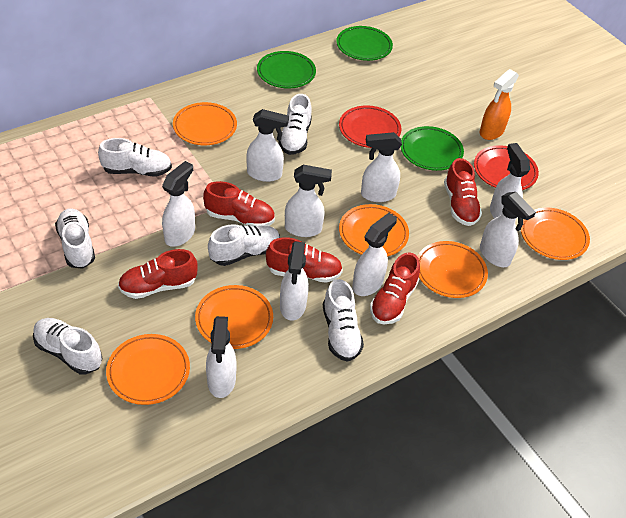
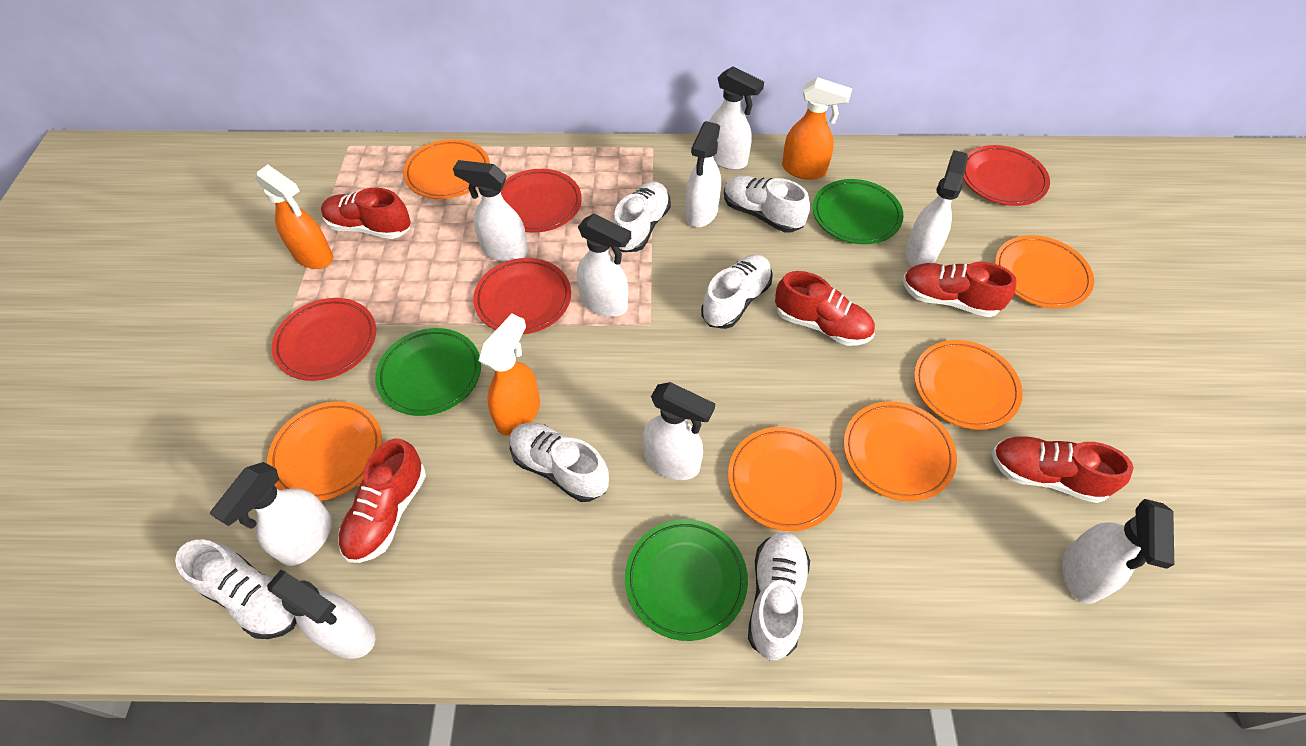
orange spray bottle: [480,69,519,140] = 1 -> [255,165,333,269] [478,314,540,435] [782,77,852,180] = 3
red plate: [339,105,401,148] [474,145,539,190] = 2 -> [272,298,376,381] [473,258,571,334] [501,169,582,233] [963,145,1050,206] = 4

